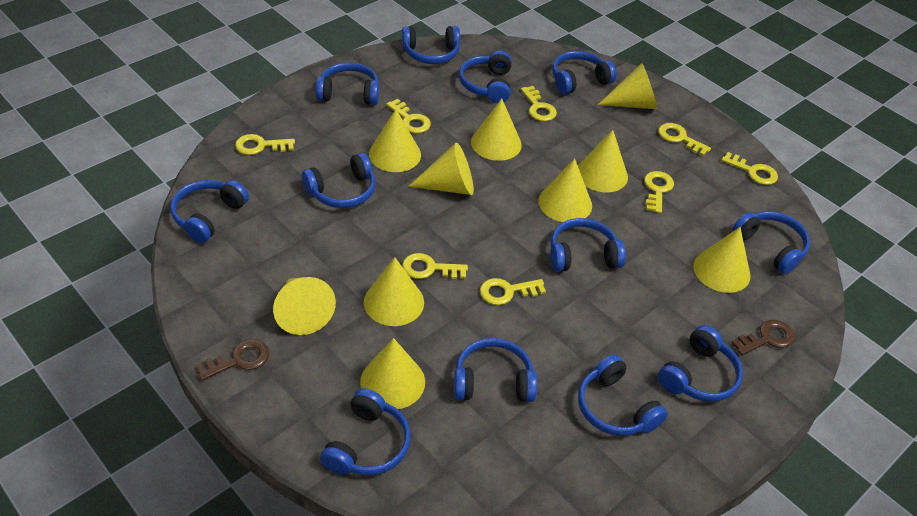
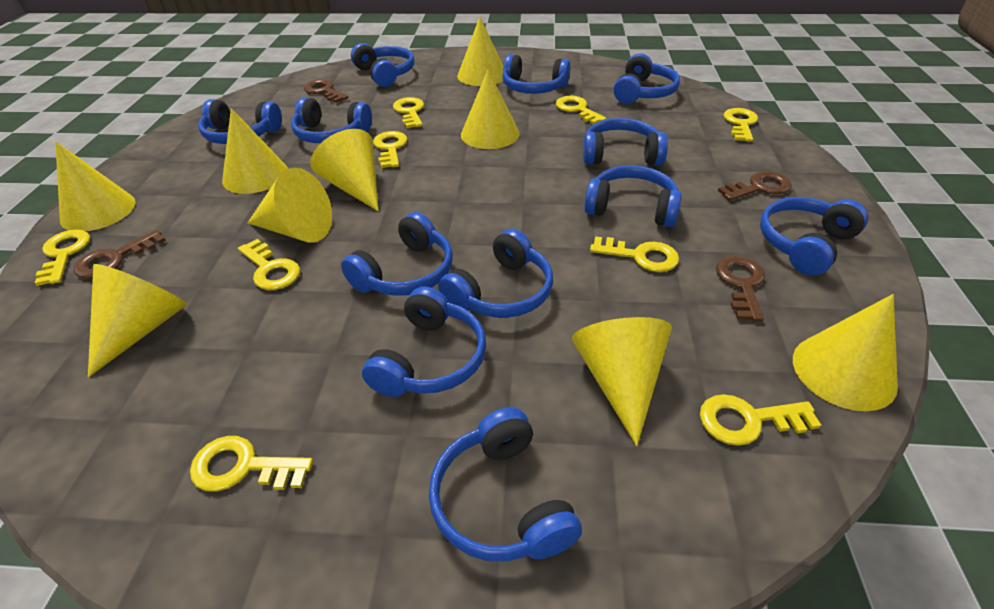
brown key: [196,339,269,381] [732,320,795,355] = 2 -> [74,230,166,279] [304,79,349,103] [716,256,765,322] [718,171,791,201] = 4
yellow cone: [273,277,336,335] [360,338,425,409] [364,257,424,326] [369,109,421,172] [408,142,474,195] [471,98,522,161] [539,158,592,222] [578,130,628,192] [598,63,657,109] [693,227,751,293] = 10 -> [55,142,136,231] [88,264,187,377] [222,108,288,194] [248,168,332,243] [310,129,379,211] [457,17,504,86] [461,70,519,149] [572,317,672,446] [793,294,898,411] = 9
yellow key: [235,134,295,155] [386,99,431,133] [402,253,468,279] [480,278,546,305] [521,86,557,121] [644,171,674,213] [658,123,711,156] [721,152,778,185] = 8 -> [35,229,90,286] [190,436,313,492] [238,239,300,290] [373,131,408,168] [393,97,424,128] [556,96,606,125] [590,236,679,272] [700,394,821,446] [723,108,758,142] = 9

